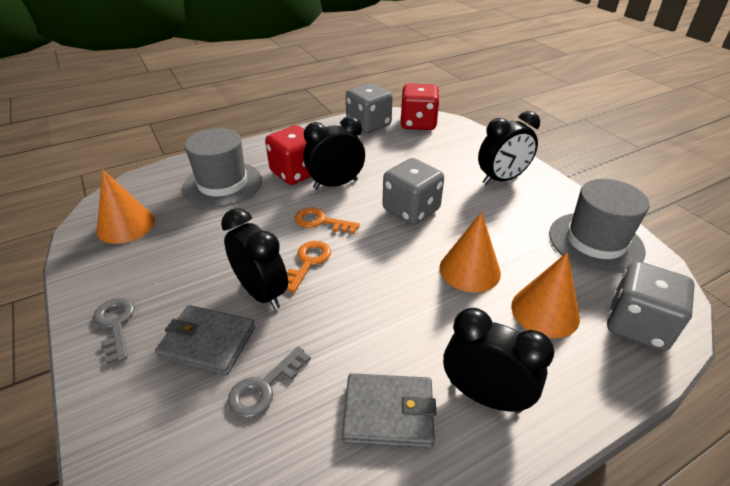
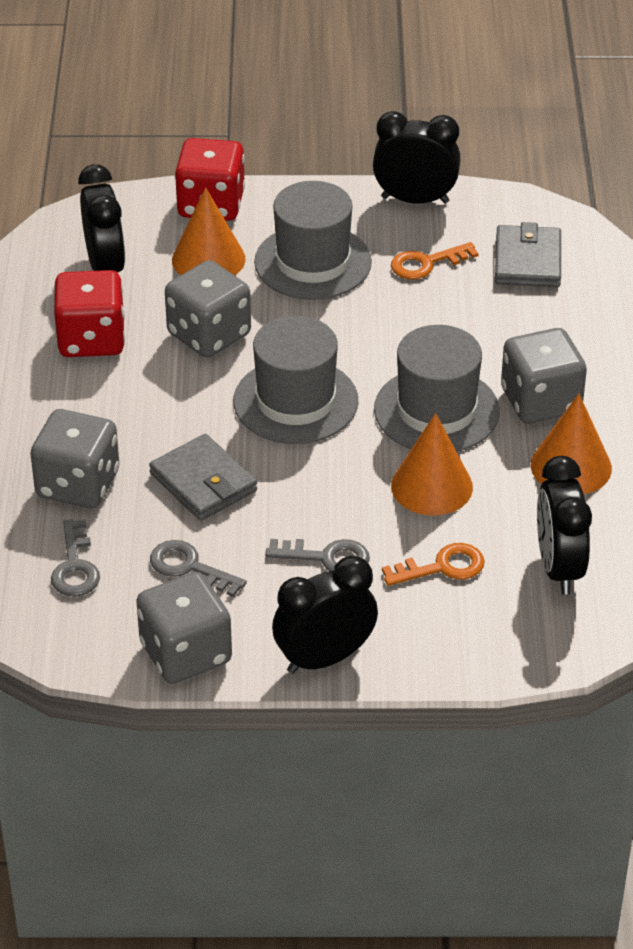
grey dice: [346,83,393,133] [382,158,444,225] [607,261,695,351] = 3 -> [31,409,119,508] [136,572,232,684] [165,260,251,358] [501,328,587,423] = 4
grey hat: [182,128,262,207] [549,179,649,274] = 2 -> [233,316,358,444] [254,181,372,300] [374,325,500,452] = 3
grey key: [93,298,135,364] [227,346,311,418] = 2 -> [51,519,100,596] [150,540,247,597] [265,539,370,571] = 3

